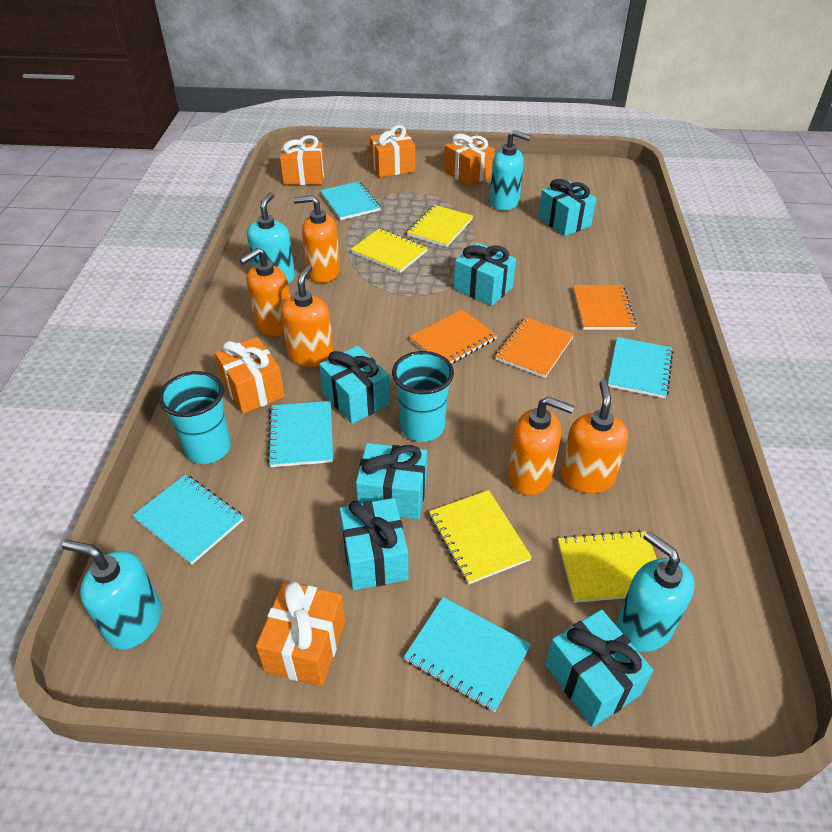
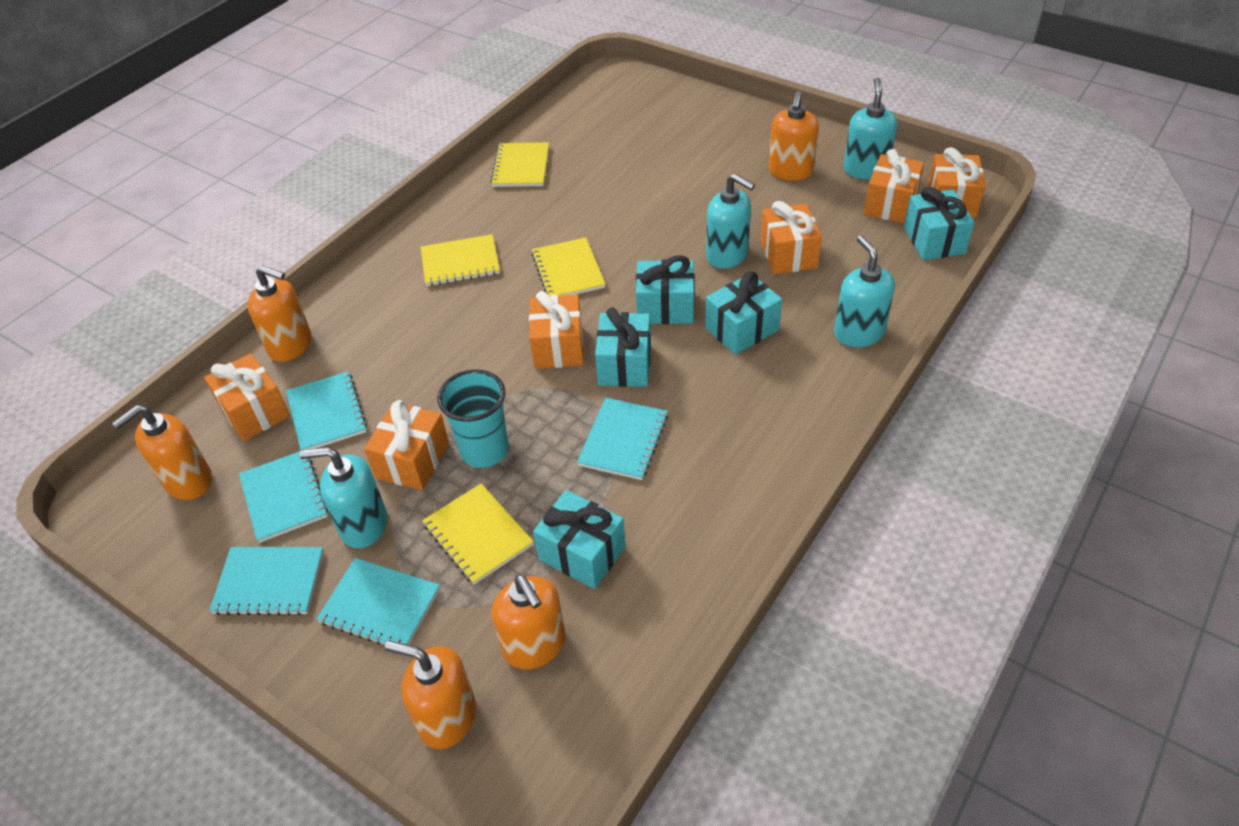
orange gift: [215,337,285,414] [256,581,345,686] [280,135,325,185] [370,125,415,177] [444,134,495,186] = 5 -> [204,353,290,441] [364,400,449,490] [529,291,583,369] [760,201,822,274] [864,149,924,223] [928,147,985,218] = 6
orange notebook: [409,309,497,364] [495,317,574,378] [573,285,637,330] = 3 -> none = 0
turquoise cup: [159,371,231,464] [392,351,454,442] = 2 -> [438,369,509,468] = 1
turquoise gift: [319,346,390,424] [340,498,409,590] [356,443,427,519] [454,243,516,306] [538,179,597,236] [545,609,653,727] = 6 -> [533,490,626,589] [595,307,651,387] [636,255,695,324] [705,271,782,355] [904,187,975,260] = 5

